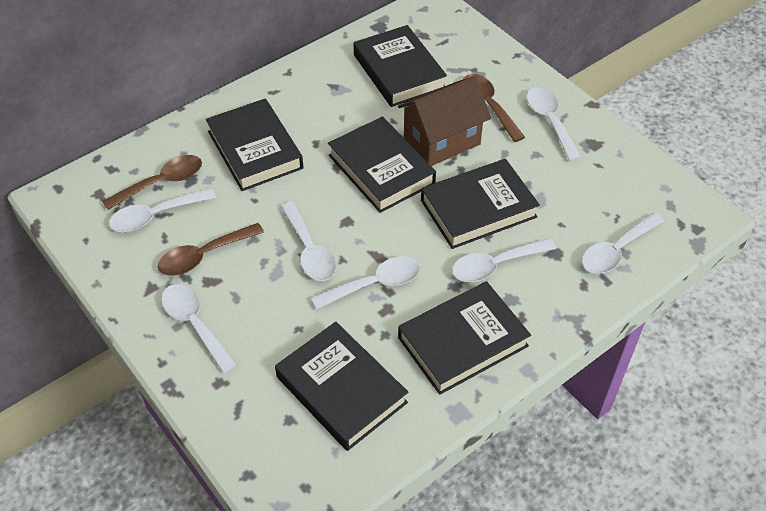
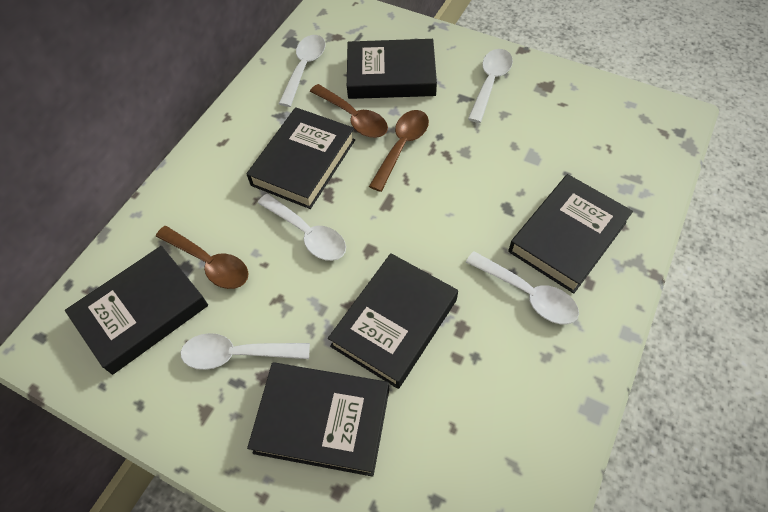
brown house: [398,76,491,166] = 1 -> none = 0
white spoon: [109,188,216,232] [161,284,237,374] [281,202,336,281] [311,256,421,310] [452,238,556,282] [526,87,582,161] [582,213,664,274] = 7 -> [181,333,310,370] [258,194,346,261] [279,35,325,107] [466,251,579,324] [468,49,513,123] = 5

